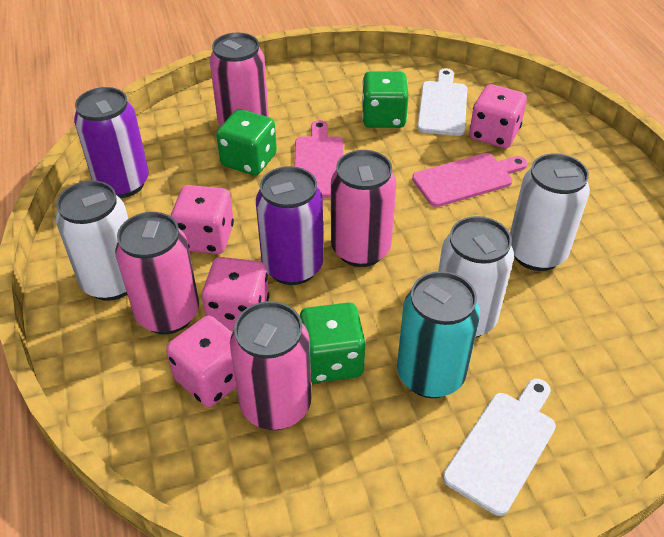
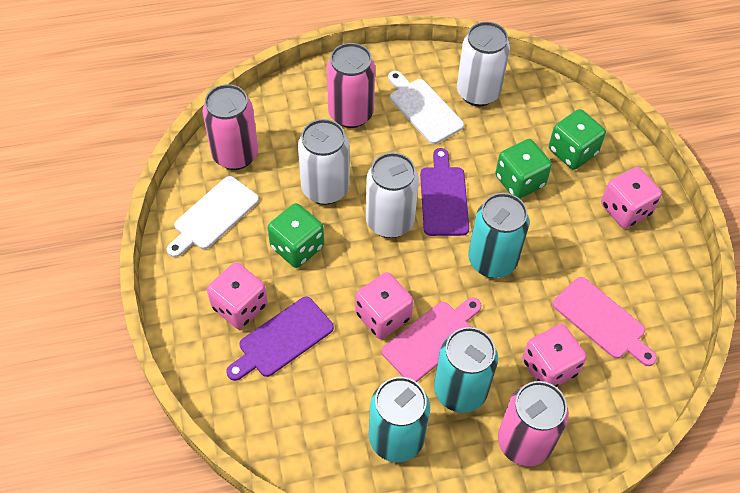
pink can: [115,212,199,334] [210,32,269,126] [230,301,312,430] [331,150,396,267] = 4 -> [203,84,258,170] [327,43,375,128] [498,381,569,466] = 3
purple can: [74,87,149,198] [256,166,323,285] = 2 -> none = 0
purple cutting board: none = 0 -> [226,297,334,381] [420,148,469,236] = 2
turquoise can: [397,271,480,398] = 1 -> [369,377,430,462] [434,327,498,413] [468,193,529,278] = 3

